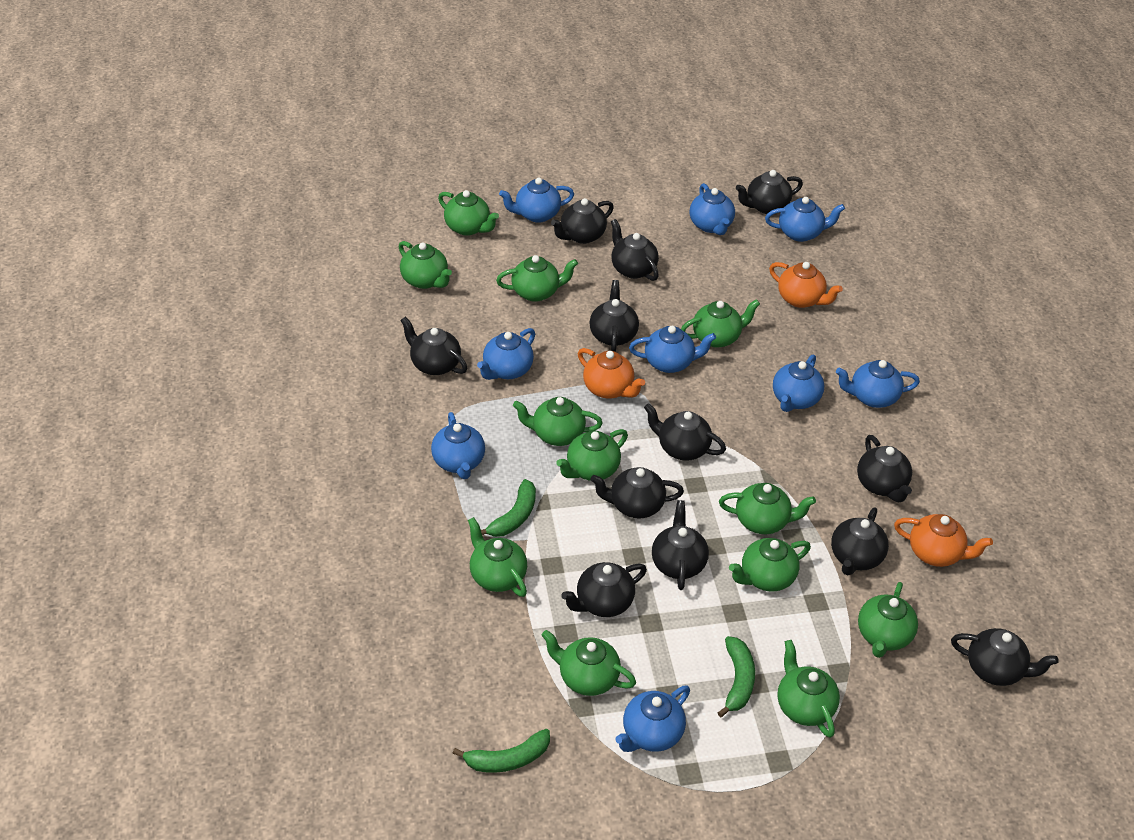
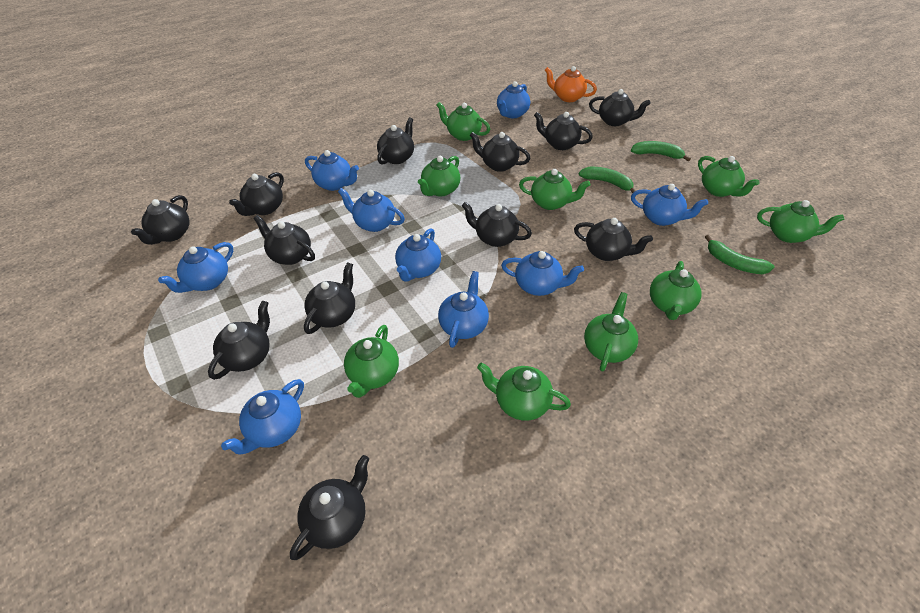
green teapot: [399,241,452,289] [438,190,499,236] [468,517,527,597] [496,255,578,302] [513,397,603,446] [542,630,636,696] [556,429,628,481] [681,299,760,348] [719,483,816,534] [729,538,811,592] [777,640,840,738] [858,582,918,658] = 12 -> [344,325,399,398] [418,156,460,196] [437,102,490,141] [477,363,571,421] [519,169,590,210] [584,292,638,372] [650,261,702,320] [698,156,759,197] [757,200,844,243] = 9
orange teapot: [578,348,645,398] [769,262,843,308] [894,514,993,567] = 3 -> [545,66,597,102] = 1

